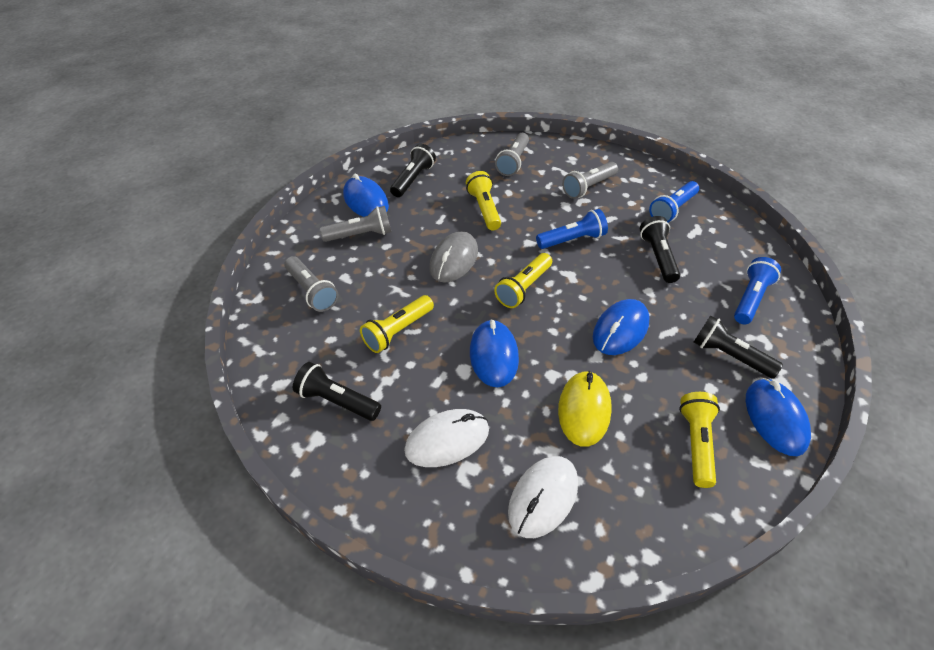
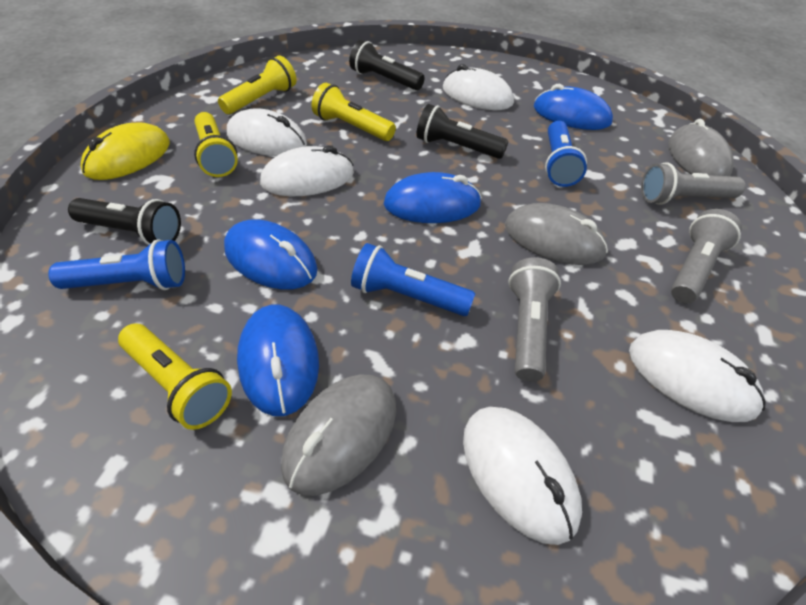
black flashlight: [293,362,381,421] [390,144,436,197] [640,216,680,283] [694,315,783,379] = 4 -> [68,198,181,245] [349,40,425,90] [416,104,508,159] = 3
grey flashlight: [284,256,338,312] [320,206,391,242] [495,133,529,176] [562,162,618,199] = 4 -> [508,257,561,382] [641,162,745,205] [671,209,742,304] = 3
grey mouse: [429,232,478,283] = 1 -> [281,374,396,496] [505,203,608,265] [668,119,733,176] = 3
white mouse: [404,409,489,467] [508,456,578,538] = 2 -> [227,108,307,156] [260,145,354,196] [443,64,514,110] [463,407,582,545] [629,330,766,422] = 5

